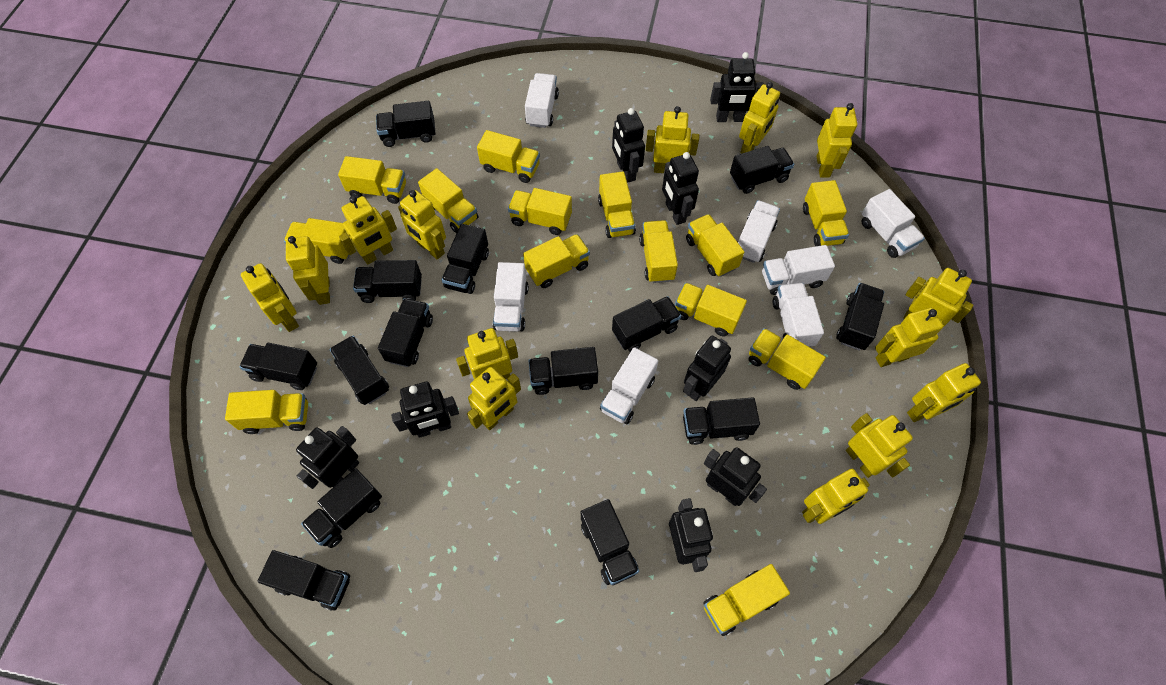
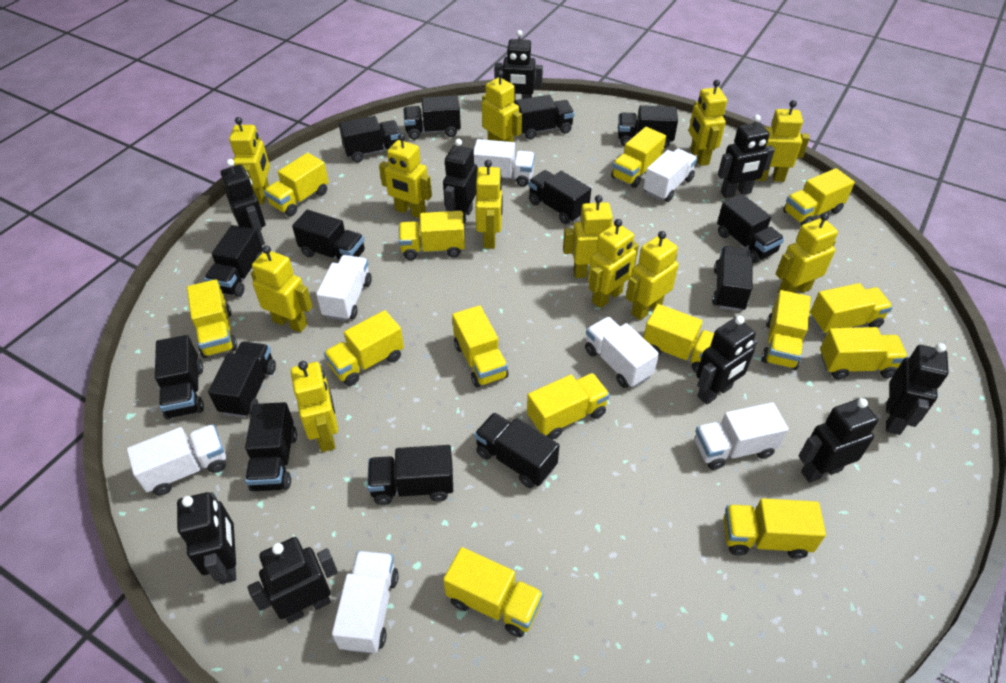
black robot: [296,426,359,489] [391,382,459,438] [612,108,645,183] [662,152,699,225] [669,498,713,572] [683,336,731,401] [704,447,767,506] [710,52,763,122] = 8 -> [177,492,236,584] [221,159,265,245] [247,537,338,623] [443,139,477,224] [495,30,543,103] [696,316,758,405] [718,115,775,198] [799,398,878,483] [886,343,949,435] = 9
yellow robot: [241,263,299,332] [286,236,330,305] [339,196,397,265] [398,190,446,260] [456,328,518,380] [467,367,521,430] [646,106,699,173] [739,82,780,154] [802,469,870,524] [816,103,858,178] [846,413,913,478] [875,308,943,367] [903,268,973,327] [907,363,981,422] = 14 -> [229,117,270,204] [251,245,313,332] [291,361,338,452] [379,133,432,218] [475,160,503,249] [482,70,522,142] [563,195,624,278] [588,219,639,308] [626,231,678,320] [689,80,727,166] [756,100,810,182] [776,213,838,293] = 12

